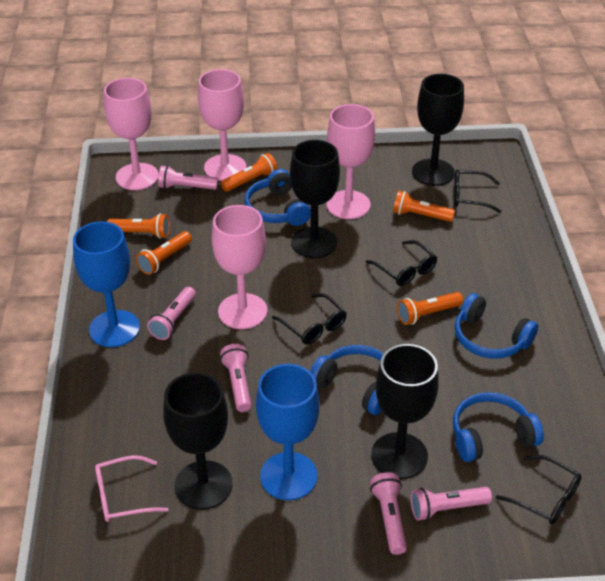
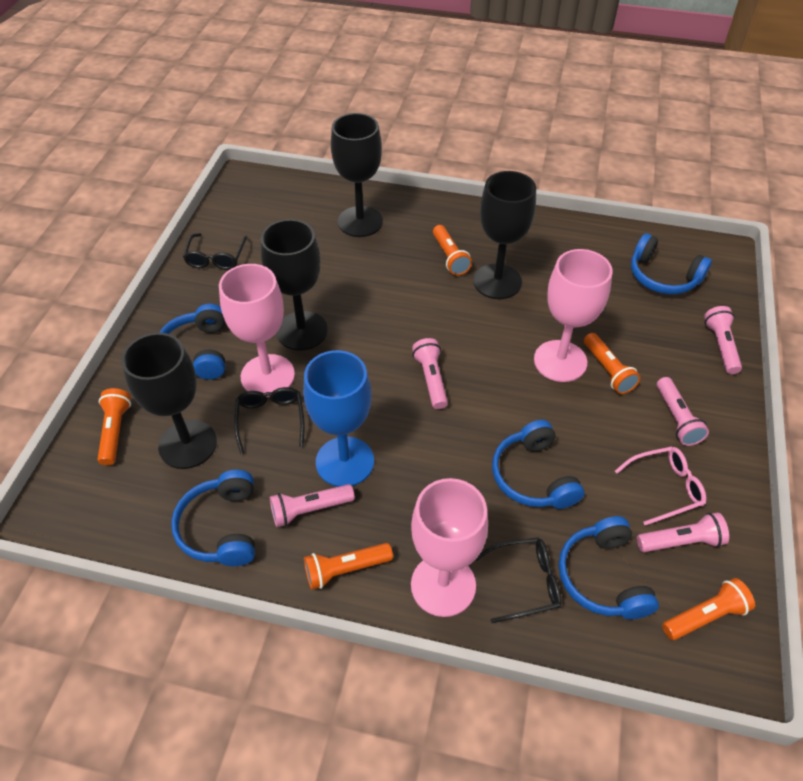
black glasses: [272,293,347,344] [366,240,437,286] [454,170,502,213] [496,455,582,525] = 4 -> [183,233,248,270] [234,387,305,454] [475,538,562,623] = 3
blue goblet: [73,221,140,347] [256,364,320,500] = 2 -> [303,350,374,487] = 1
blue headphones: [244,169,311,226] [310,345,384,415] [453,392,544,462] [455,293,538,359] = 4 -> [159,304,225,380] [171,470,255,566] [492,420,584,509] [559,516,659,619] [631,233,712,294] = 5
pink goblet: [104,78,159,190] [198,69,246,181] [212,205,267,329] [326,104,375,219] = 4 -> [219,264,295,397] [411,478,488,617] [534,249,612,382] = 3

